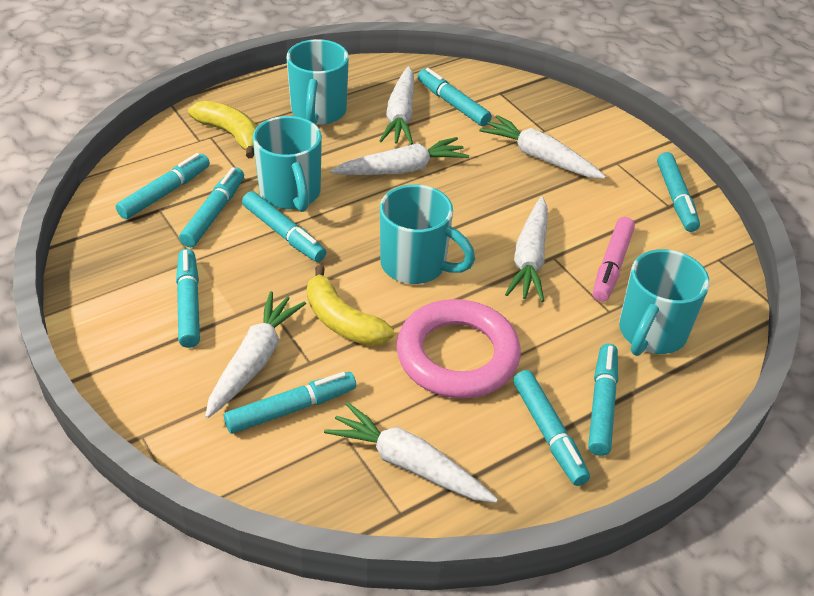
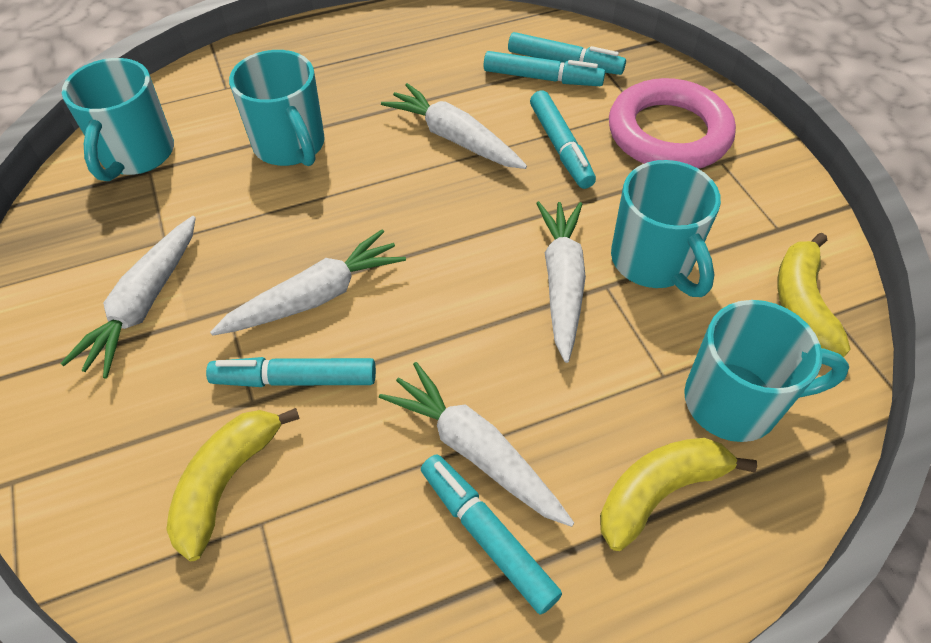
pink marker: [593,217,635,302] = 1 -> none = 0
turquoise marker: [116,153,210,219] [176,249,200,348] [179,167,244,247] [224,372,356,434] [242,191,326,262] [417,68,492,126] [513,370,590,486] [588,344,618,456] [657,152,700,232] = 9 -> [206,357,376,387] [421,454,562,615] [484,51,605,86] [508,32,626,75] [530,90,596,189] = 5
white carrot: [205,291,306,418] [324,402,498,503] [330,137,469,175] [380,66,414,145] [479,115,606,179] [505,197,548,302] = 6 -> [60,216,196,378] [210,229,406,336] [379,362,574,527] [381,83,527,169] [536,201,586,363] = 5
yellow banana: [188,100,257,158] [307,265,394,346] = 2 -> [166,408,300,561] [600,438,757,551] [777,233,850,357] = 3

